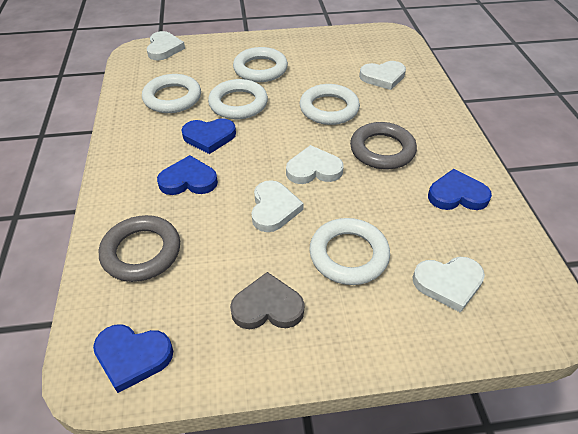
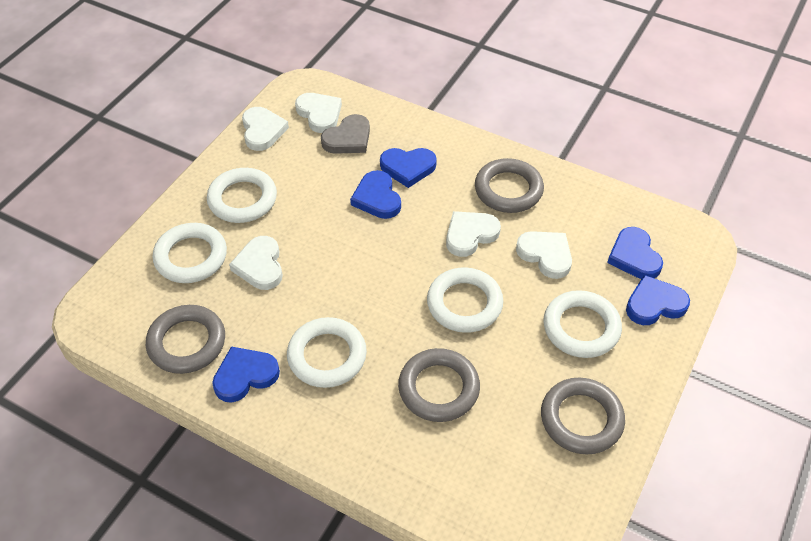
blue heart: [93,324,173,393] [157,155,218,195] [182,118,236,154] [428,169,492,210] = 4 -> [212,346,280,403] [350,170,401,219] [380,148,437,188] [607,227,663,279] [626,275,690,325] = 5
grey ring: [99,215,180,282] [350,122,417,169] = 2 -> [146,305,225,374] [398,348,480,422] [475,158,544,213] [541,377,625,455] = 4

